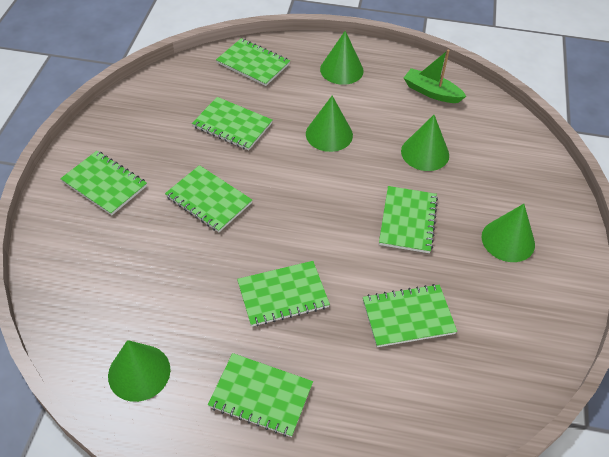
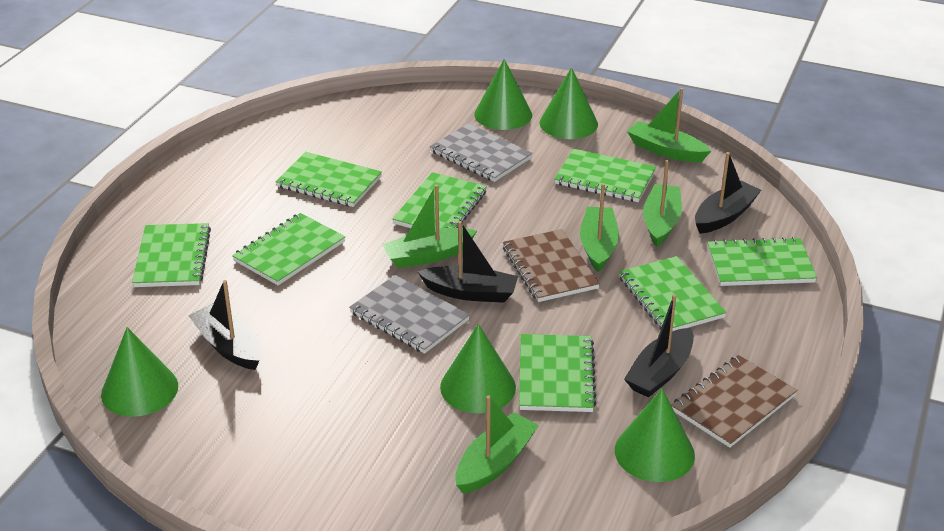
black boat: none = 0 -> [188,280,261,370] [418,221,518,303] [624,294,694,398] [695,152,761,234] = 4
brown notebook: none = 0 -> [503,229,600,302] [671,355,797,448] = 2
green boat: [404,50,466,103] = 1 -> [382,185,477,268] [456,396,539,493] [580,183,619,272] [627,88,711,162] [643,160,682,247] = 5
grey notebook: none = 0 -> [349,275,470,354] [430,123,533,182] = 2

